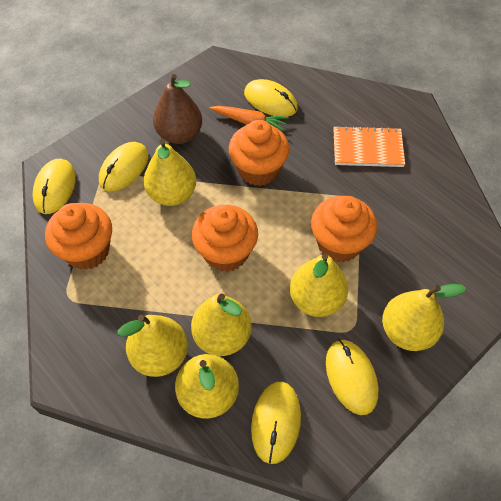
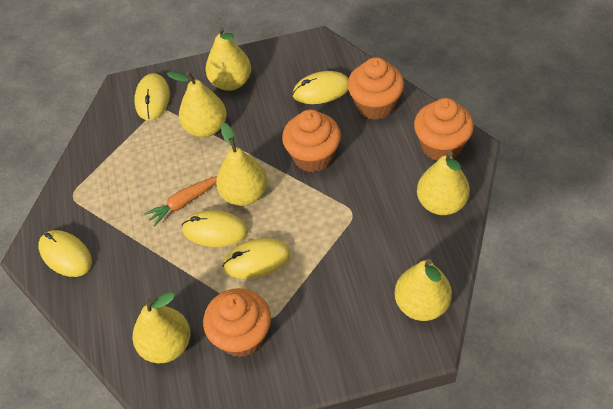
brown pear: [153,74,202,144] = 1 -> none = 0
orange notebook: [334,126,405,167] = 1 -> none = 0

